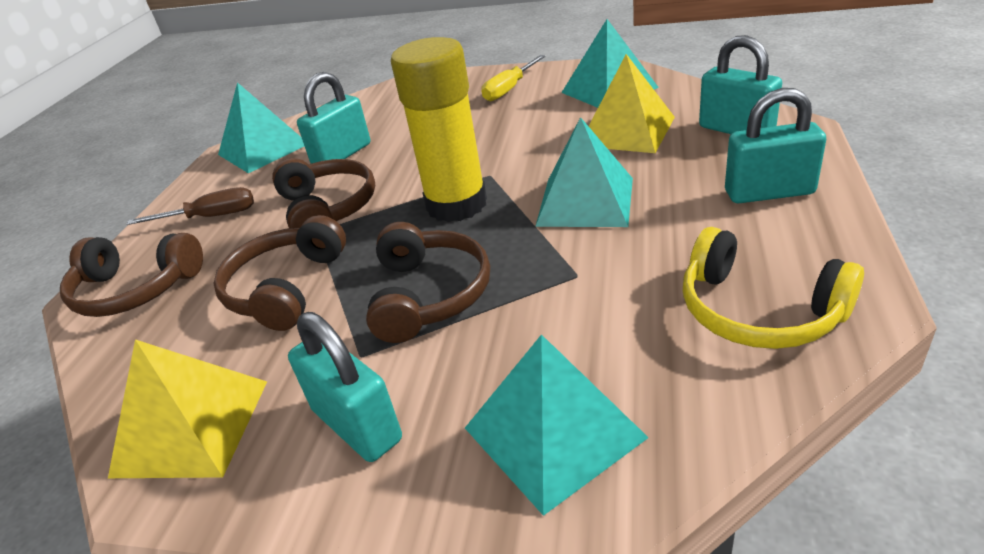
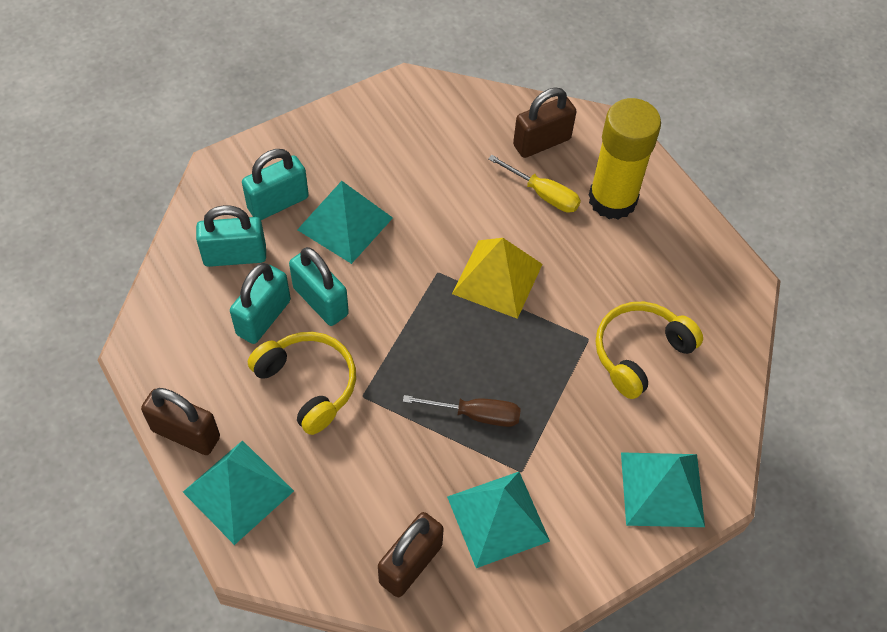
brown headphones: [60,233,203,317] [213,215,346,331] [272,158,375,228] [366,222,490,343] = 4 -> none = 0
brown padlock: none = 0 -> [141,388,220,455] [378,512,444,597] [513,87,577,158] = 3
yellow headphones: [683,227,864,349] = 1 -> [248,332,356,435] [596,302,703,399] = 2
yellow pyramid: [108,340,267,478] [589,54,675,153] = 2 -> [452,238,542,319] = 1

